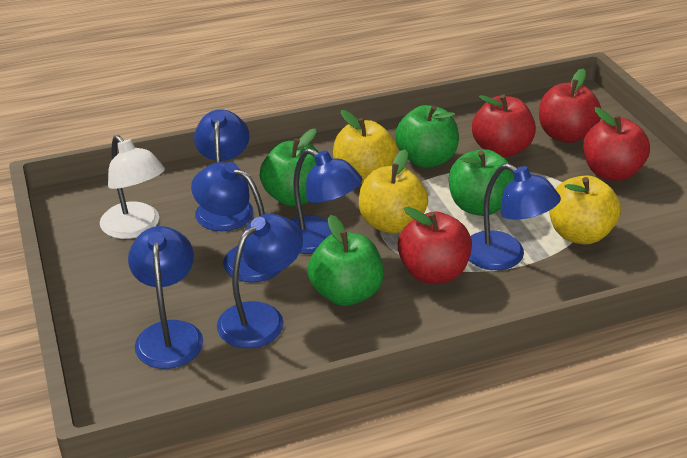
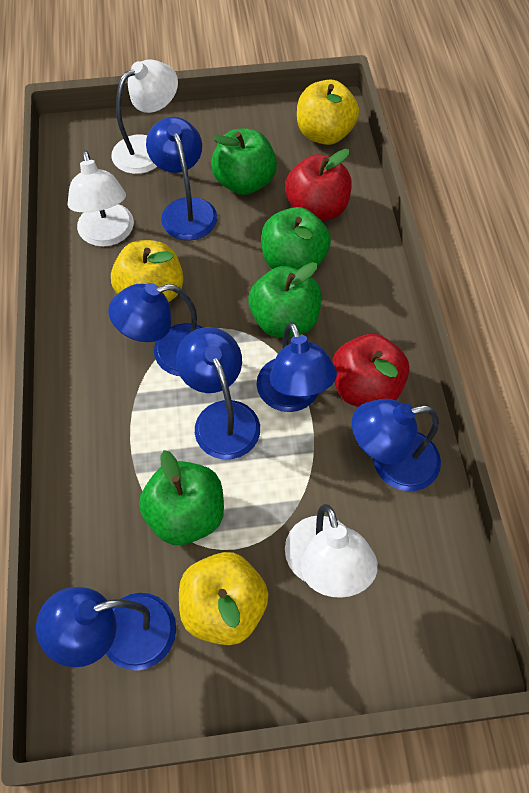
red apple: [398,207,472,284] [472,95,536,157] [539,69,601,143] [583,107,650,181] = 4 -> [285,149,352,221] [332,334,409,407] = 2
white lamp: [100,135,165,239] = 1 -> [67,150,134,247] [111,59,178,174] [285,504,378,598] = 3

